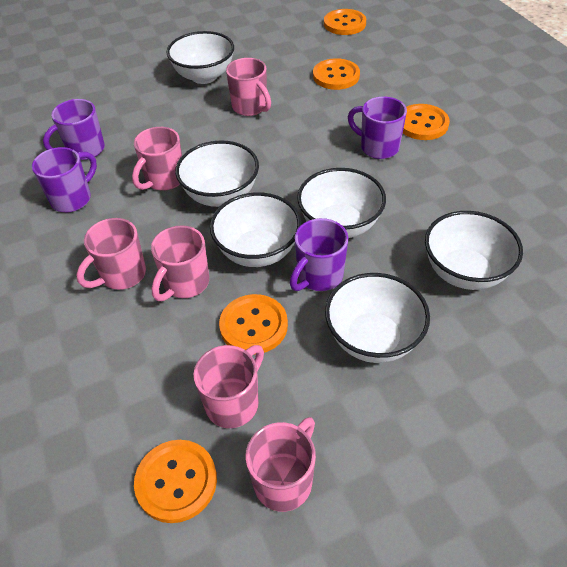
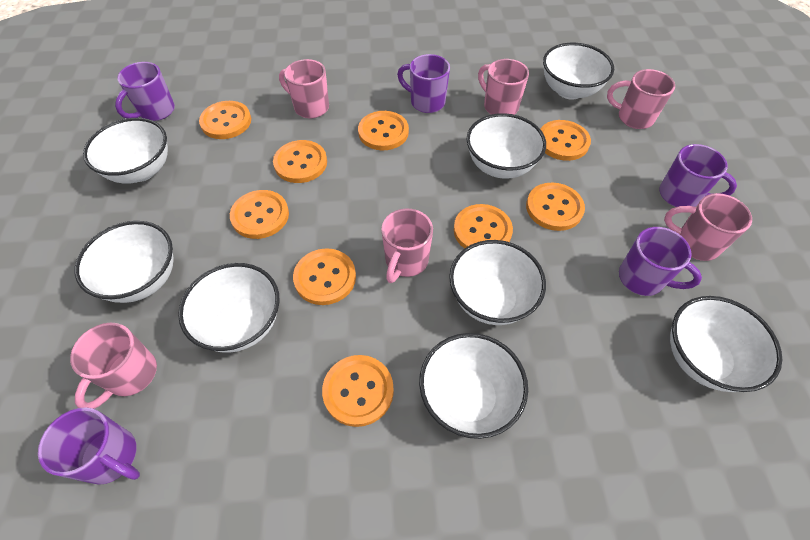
orange button: [134,440,217,523] [219,294,288,355] [313,58,360,90] [324,9,366,35] [403,104,450,140] = 5 -> [199,101,251,139] [230,190,289,239] [273,140,327,183] [293,248,356,305] [322,355,394,427] [358,111,409,150] [454,204,513,249] [526,183,585,231] [540,120,591,161] = 9
purple mug: [32,147,97,212] [43,99,105,160] [290,218,348,291] [348,97,407,159] = 4 -> [38,407,140,485] [115,62,175,121] [397,54,450,113] [619,227,702,296] [659,144,737,207] = 5
white bowl: [167,31,234,84] [175,140,259,207] [210,192,301,267] [297,168,386,238] [325,273,430,363] [425,211,523,290] = 6 -> [75,221,174,303] [83,118,168,183] [178,263,279,353] [419,333,528,439] [449,240,546,325] [467,113,546,179] [543,43,614,100] [670,296,782,392] = 8

